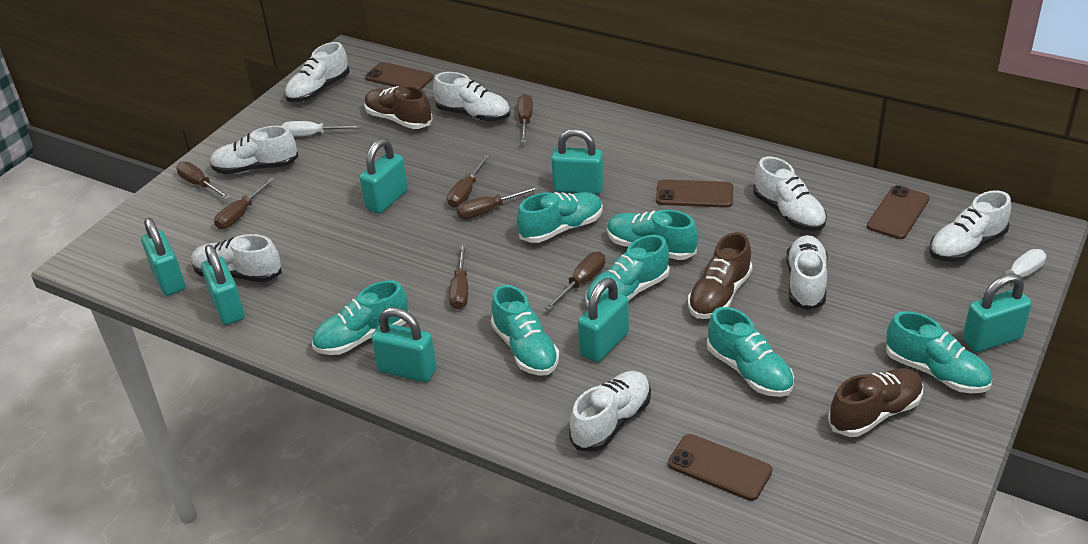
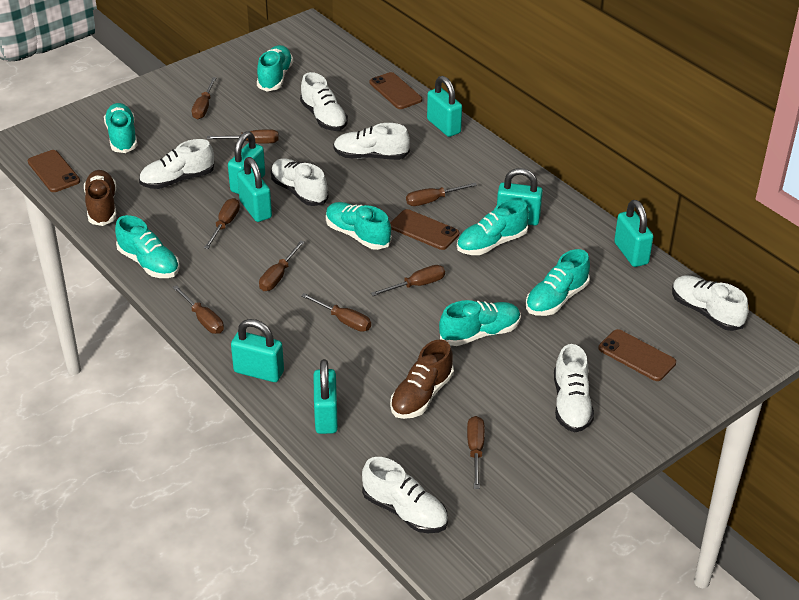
brown screwdriver: [176,162,231,199] [214,177,276,229] [447,155,490,208] [449,244,468,309] [457,186,540,219] [517,94,533,143] [545,252,605,311] = 7 -> [172,285,224,334] [192,77,216,119] [204,198,240,249] [207,129,279,143] [259,240,305,291] [301,293,371,332] [371,265,445,296] [406,182,477,206] [467,416,485,489] = 9
brown shoe: [364,86,433,129] [688,232,753,319] [828,368,923,437] = 3 -> [84,170,116,226] [390,339,454,419] = 2
white screwdriver: [281,121,361,137] [979,249,1046,298] = 2 -> none = 0
white shoe: [191,234,282,282] [210,126,298,174] [285,42,350,102] [433,72,511,122] [569,371,651,452] [753,157,827,231] [786,235,828,310] [930,190,1011,262] = 8 -> [139,139,214,189] [271,158,329,206] [300,72,348,131] [333,123,410,160] [362,457,448,533] [554,344,594,432] [672,275,748,331] = 7

